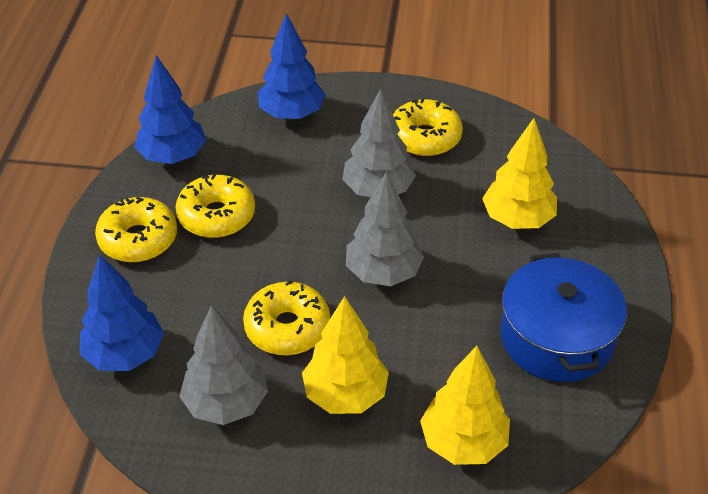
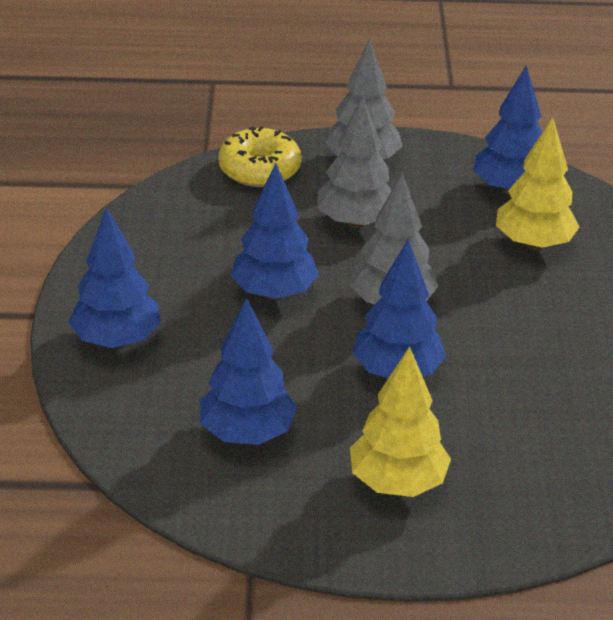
blue pot: [500,253,627,382] = 1 -> none = 0
blue tree: [80,254,164,371] [134,55,206,164] [257,13,325,120] = 3 -> [69,207,161,348] [200,298,297,445] [231,163,319,300] [352,240,446,378] [473,65,542,195] = 5
yellow donut: [95,197,177,262] [175,174,255,238] [243,280,330,355] [393,98,463,156] = 4 -> [218,126,301,187] = 1
yellow tree: [302,296,389,414] [420,346,510,465] [482,118,557,229] = 3 -> [350,346,451,497] [496,117,580,250] = 2

